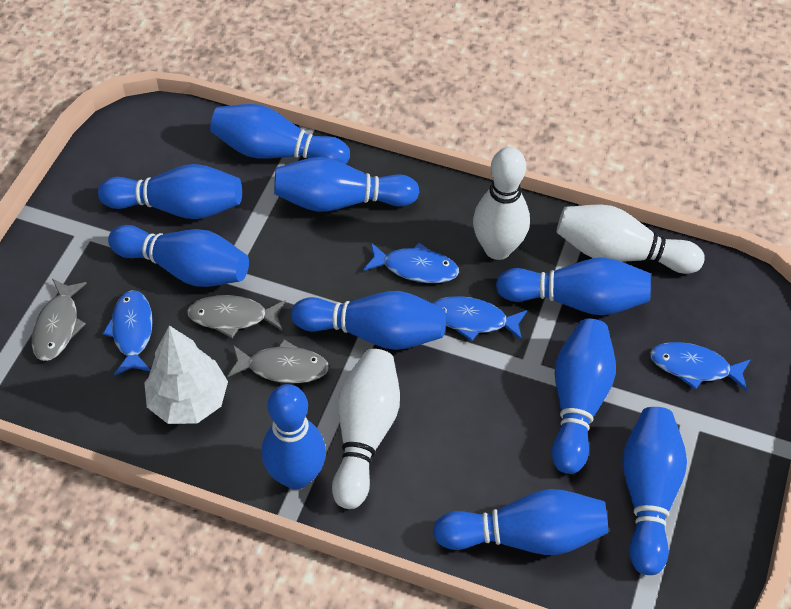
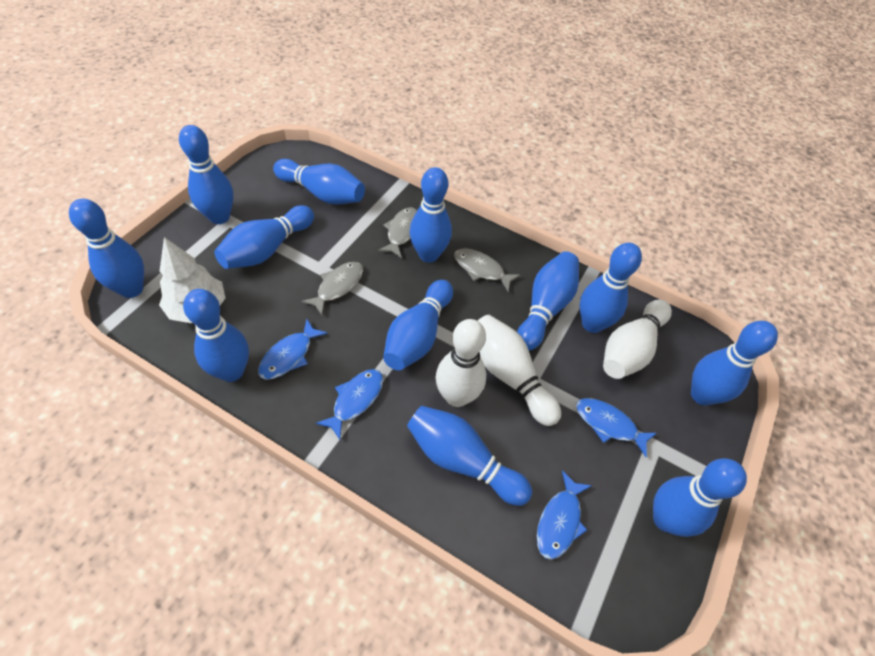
blue bowling pin: [98,164,242,219] [108,225,249,287] [210,104,350,164] [262,384,326,489] [274,157,419,212] [291,291,446,350] [433,489,608,555] [496,257,651,315] [552,319,616,474] [622,407,687,575] = 10 -> [69,199,144,298] [179,125,234,224] [183,289,249,382] [214,205,314,269] [273,159,365,205] [383,280,453,370] [407,405,532,506] [410,167,452,263] [517,252,579,350] [579,243,642,333] [653,458,747,537] [691,321,778,406] = 12

